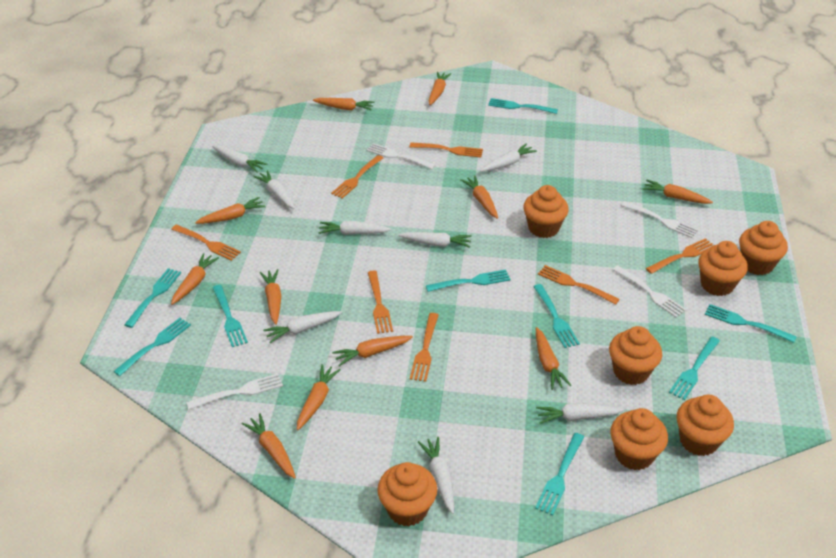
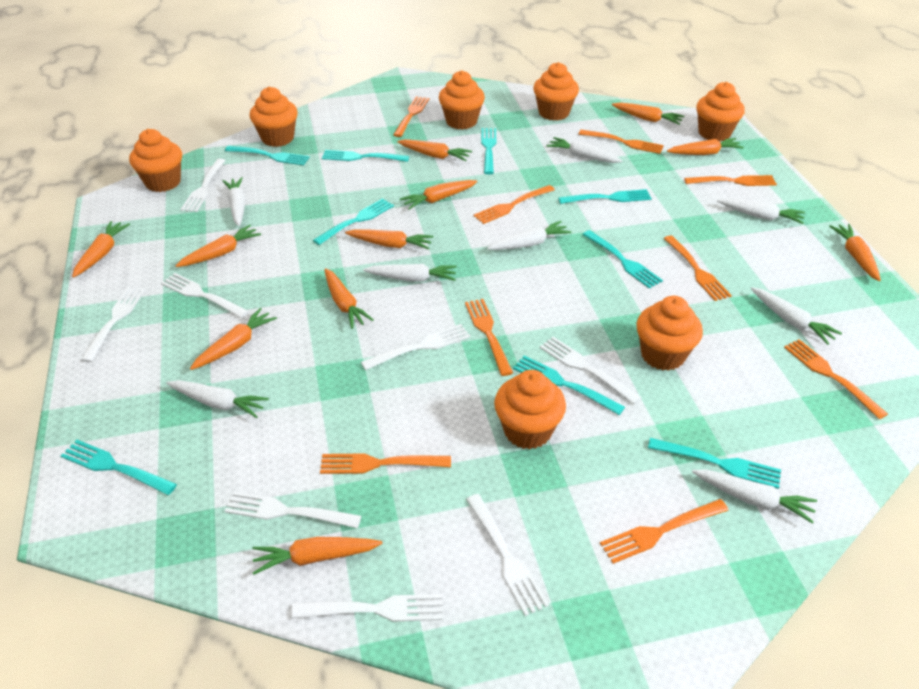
orange fork: [171,224,241,261] [331,155,383,199] [368,270,393,334] [409,142,483,157] [410,313,439,382] [538,265,620,305] [646,238,714,274] = 7 -> [320,453,451,474] [393,96,429,137] [465,299,513,376] [473,185,555,224] [579,130,664,154] [600,499,729,564] [663,235,732,301] [684,175,777,186] [784,339,888,419] = 9
white fork: [186,374,283,410] [367,143,436,169] [612,265,687,318] [621,201,698,238] = 4 -> [81,287,146,362] [161,273,249,318] [180,159,226,212] [225,492,361,528] [291,594,443,622] [361,324,470,370] [466,494,549,616] [540,337,642,404] = 8

